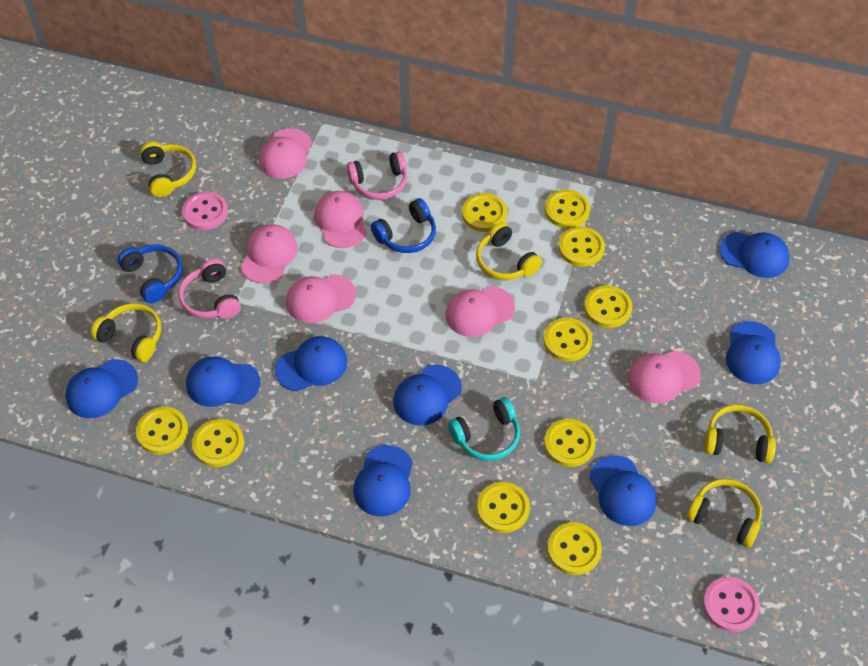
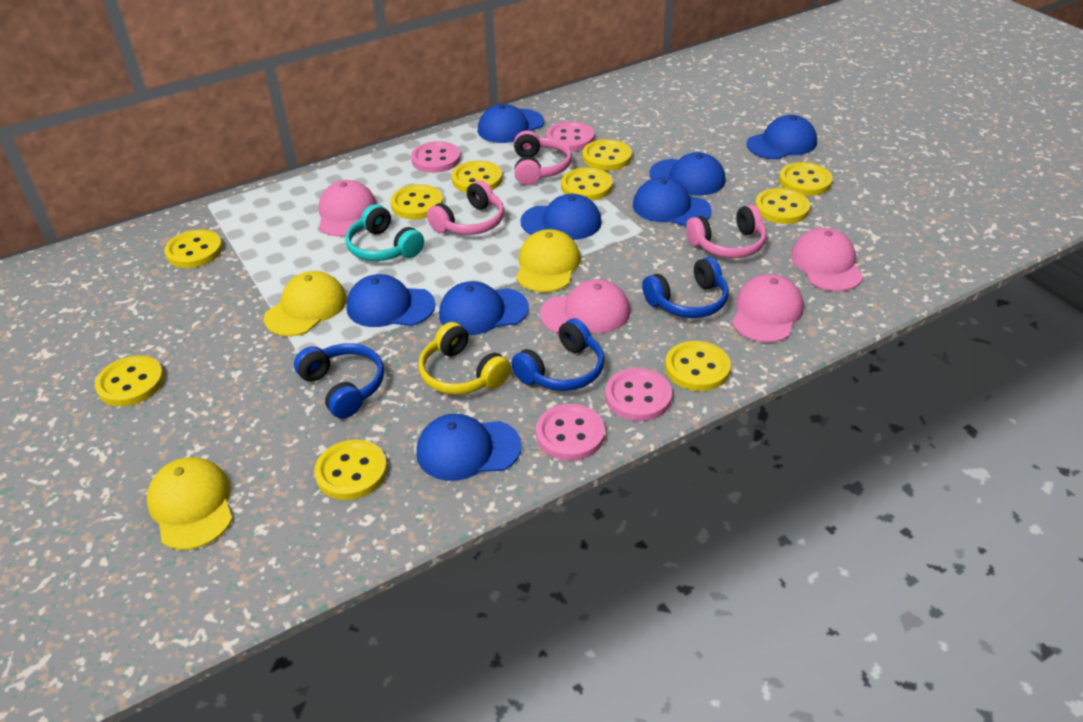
blue headphones: [117,244,183,303] [371,198,436,253] = 2 -> [294,343,384,419] [511,318,604,391] [642,257,729,318] = 3
pink button: [182,192,228,230] [703,577,760,632] = 2 -> [411,141,461,173] [536,404,605,461] [546,121,594,151] [605,368,672,421] = 4
pink cap: [241,224,298,284] [259,128,312,179] [286,274,356,323] [314,191,367,248] [445,286,515,337] [628,350,701,403] = 6 -> [319,180,376,237] [540,279,630,333] [732,274,804,343] [791,228,863,291] = 4
pink headphones: [178,259,241,319] [347,151,407,200] = 2 -> [427,180,504,235] [514,131,572,185] [686,205,767,258] = 3
yellow cap: none = 0 -> [147,457,233,550] [264,271,347,336] [516,229,580,292] = 3
yellow headphones: [91,303,161,362] [140,142,196,197] [476,222,542,280] [686,479,762,548] [704,405,776,463] = 5 -> [419,322,511,395] = 1

